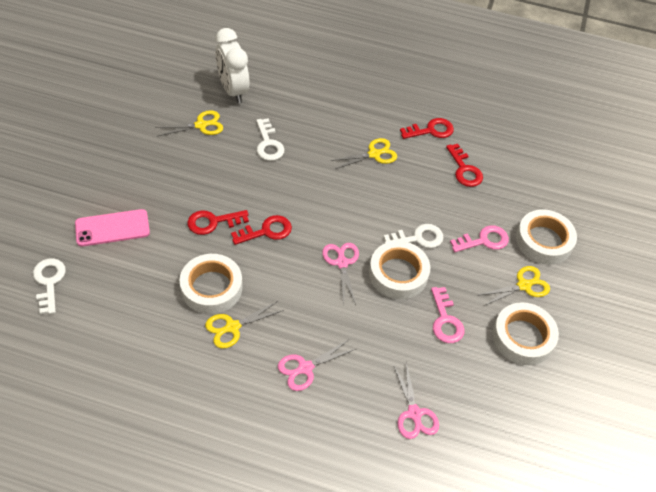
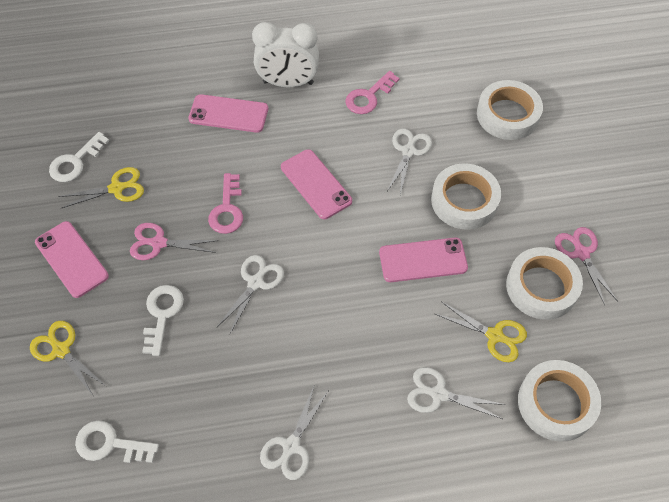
pink phone: [75,209,150,247] = 1 -> [35,221,109,298] [188,94,268,133] [281,149,352,219] [379,238,468,282] = 4
pink scissors: [278,340,356,391] [322,243,359,305] [393,363,439,439] = 3 -> [130,223,218,260] [555,227,618,305] = 2
red key: [187,210,249,235] [231,215,292,245] [400,118,454,139] [446,144,483,187] = 4 -> none = 0
white scissors: none = 0 -> [216,255,284,334] [260,384,329,480] [387,128,432,195] [407,367,506,419] = 4
yellow scissors: [155,110,223,136] [205,301,284,349] [330,138,397,169] [477,266,550,306] = 4 -> [30,321,106,397] [58,167,144,208] [435,301,527,362] = 3

